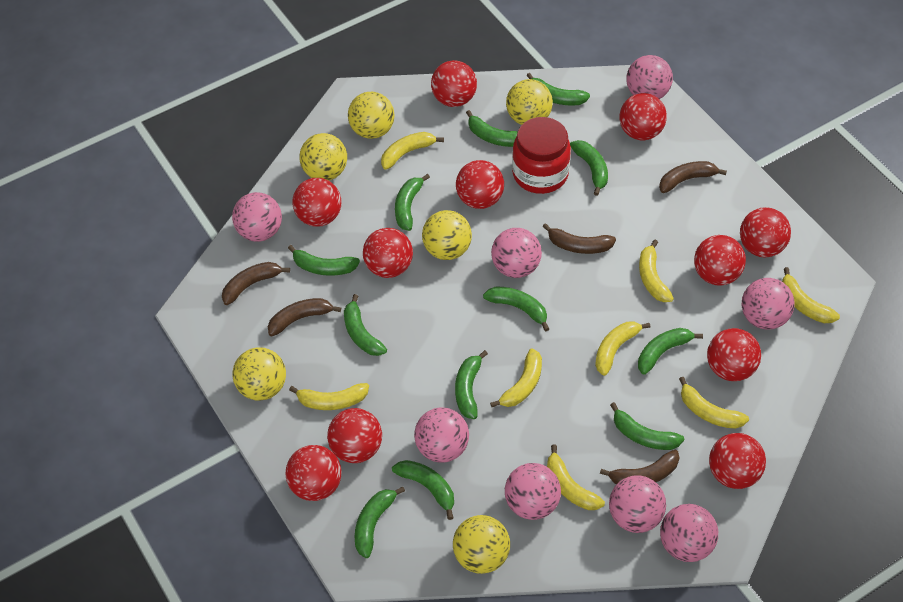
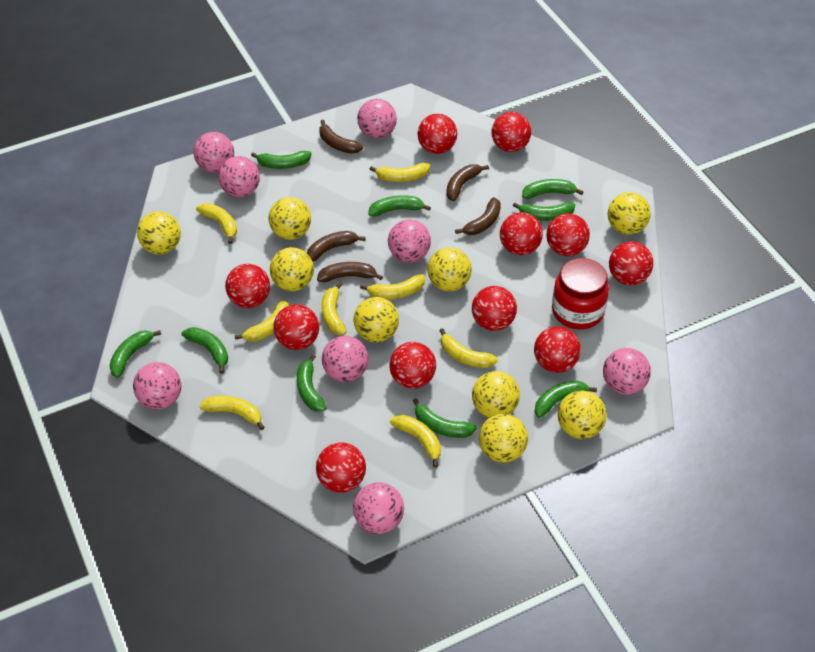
green banana: [288,245,360,276] [344,294,387,356] [355,486,405,558] [392,460,454,520] [395,174,430,231] [455,350,488,419] [466,110,517,147] [483,287,549,331] [526,73,590,106] [570,140,608,196] [610,402,684,450] [638,328,703,375] = 12 -> [110,330,161,378] [181,327,228,374] [251,151,312,169] [297,354,327,412] [368,195,431,216] [413,398,477,438] [512,202,575,221] [522,179,584,199] [535,381,597,418] = 9
yellow ball: [232,347,286,401] [299,133,347,181] [348,92,395,139] [422,210,472,260] [453,515,510,574] [506,79,553,125] = 6 -> [137,211,181,255] [268,197,311,240] [270,247,314,291] [354,297,399,342] [428,247,472,291] [472,371,520,418] [479,413,528,463] [558,391,606,439] [608,192,651,235] = 9

